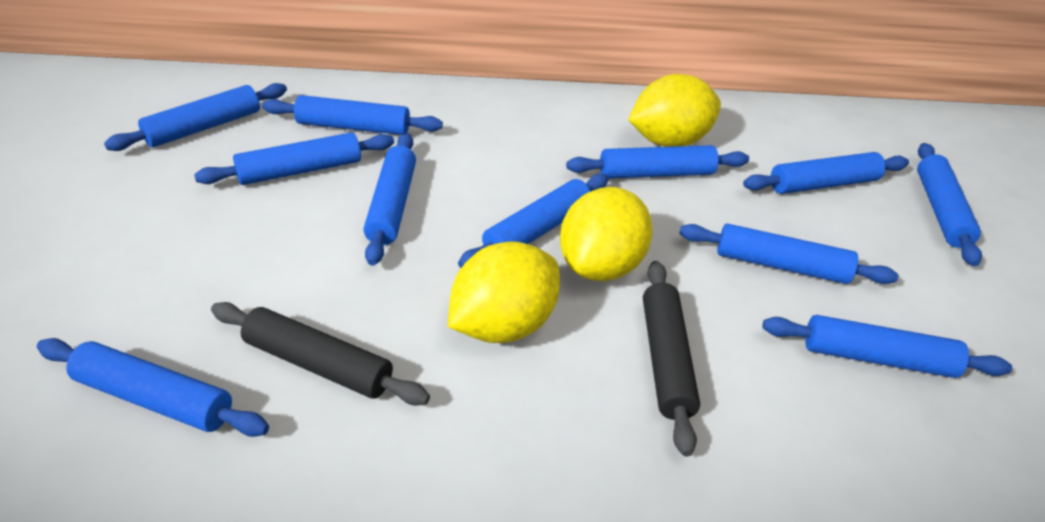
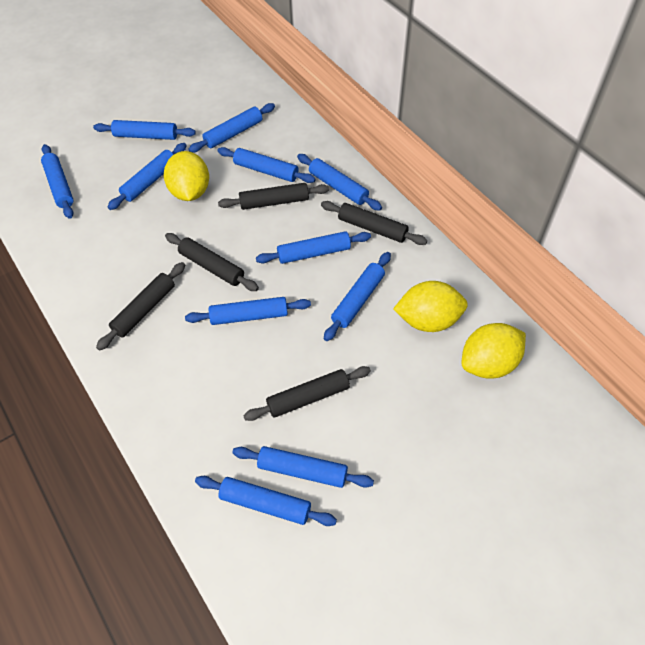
black rolling pin: [211,302,430,405] [643,261,700,456] = 2 -> [96,262,185,351] [165,233,259,291] [218,183,329,210] [243,366,371,421] [321,201,427,245] = 5

